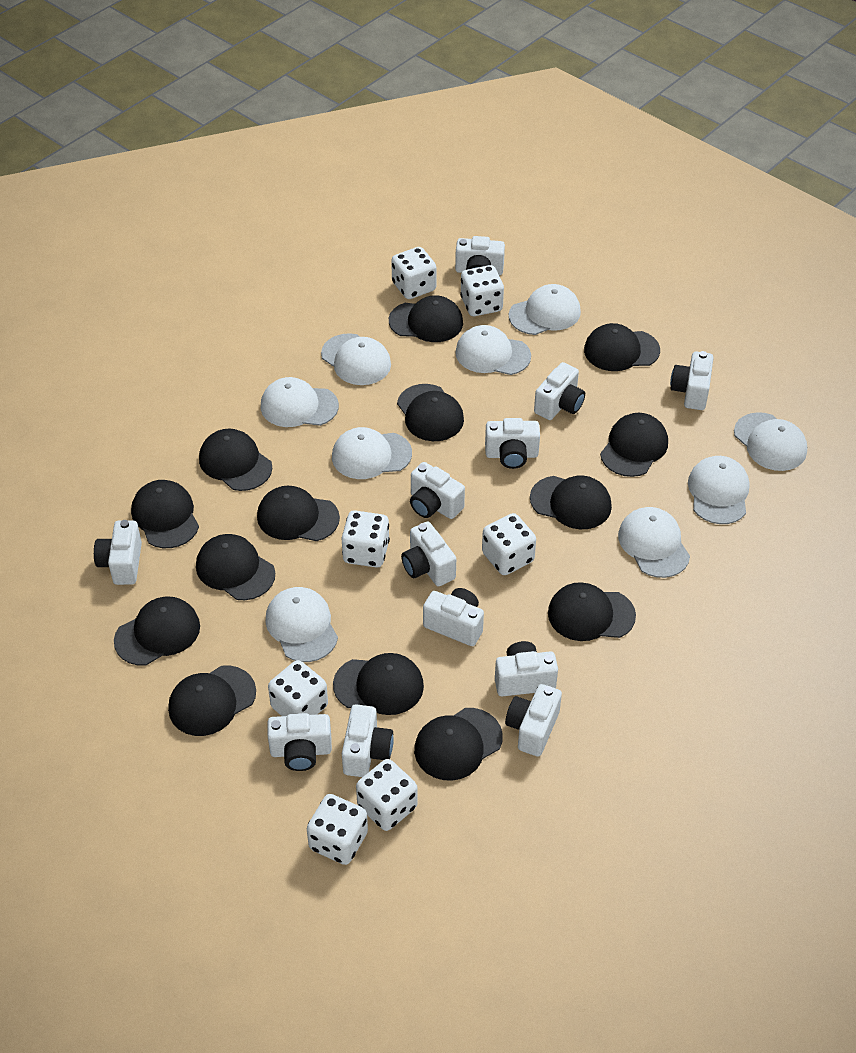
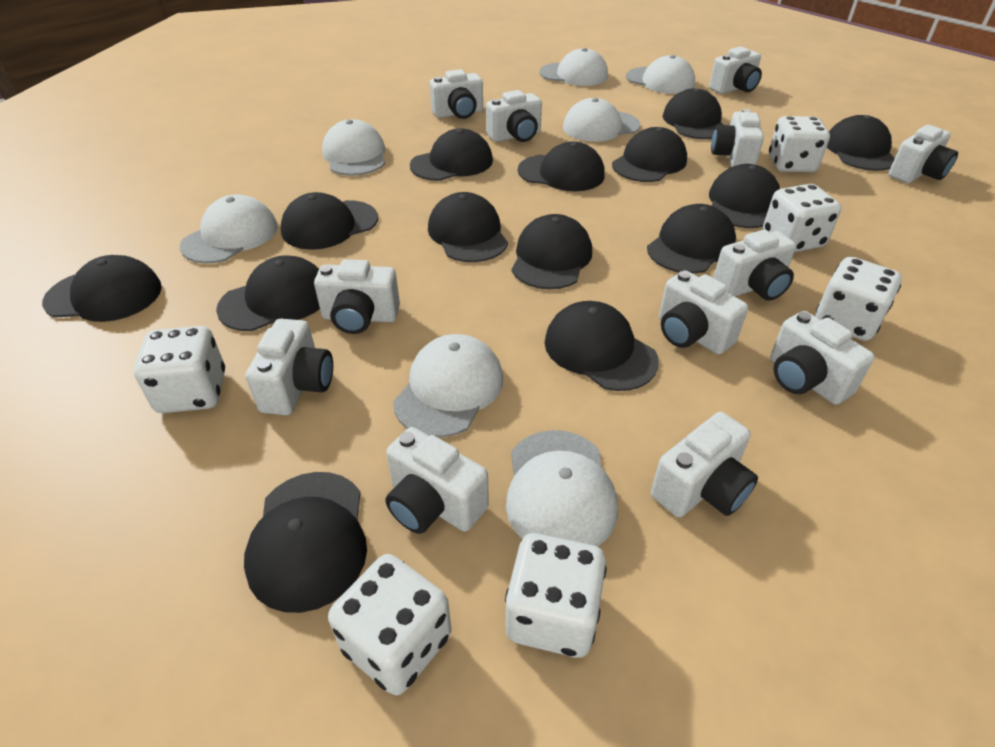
white cap: [261,377,339,427] [265,587,338,662] [321,333,391,385] [332,427,412,479] [455,325,531,375] [509,284,581,335] [618,507,690,578] [688,456,750,524] [734,412,807,471] = 9 -> [180,195,278,264] [322,119,385,176] [393,334,503,437] [506,430,618,547] [539,48,608,86] [563,98,640,142] [626,55,695,94] = 7
white dice: [268,660,328,716] [307,794,368,865] [342,510,390,567] [356,759,418,831] [391,247,437,299] [460,265,504,316] [482,513,536,575] = 7 -> [134,326,225,413] [328,554,451,695] [505,533,607,658] [763,184,841,252] [769,116,830,172] [815,257,902,341] = 6

